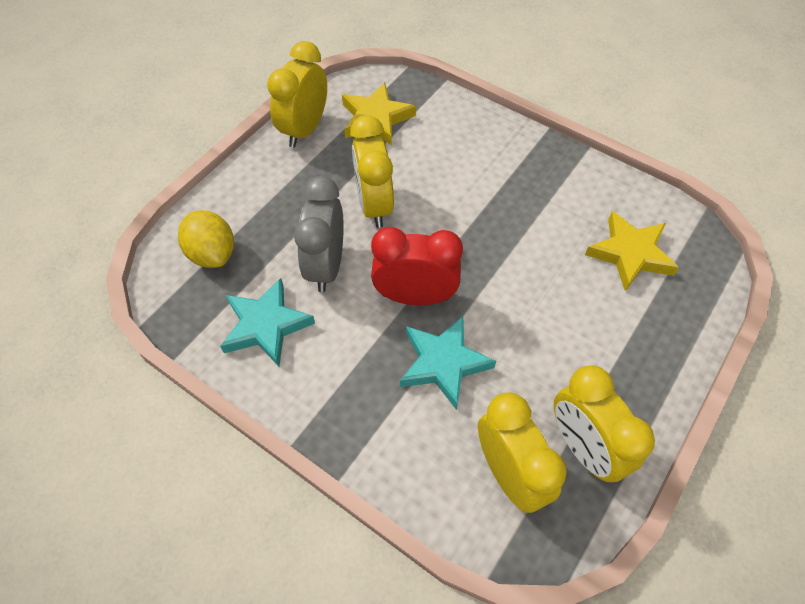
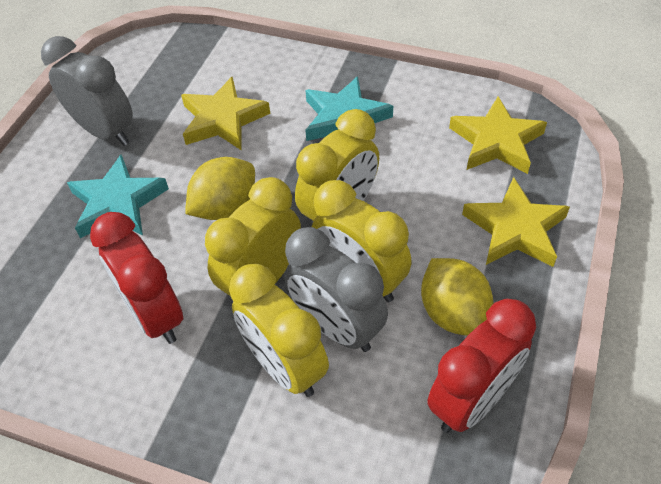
grey clock: [294,176,344,292] = 1 -> [41,36,133,146] [284,227,388,352] = 2
red clock: [371,227,463,305] = 1 -> [90,212,183,344] [427,299,536,433] = 2
yellow lemon: [178,210,234,268] = 1 -> [185,157,255,220] [421,258,493,336] = 2
yellow star: [342,82,416,145] [585,211,679,291] = 2 -> [181,76,270,150] [449,96,547,174] [462,177,570,267] = 3

